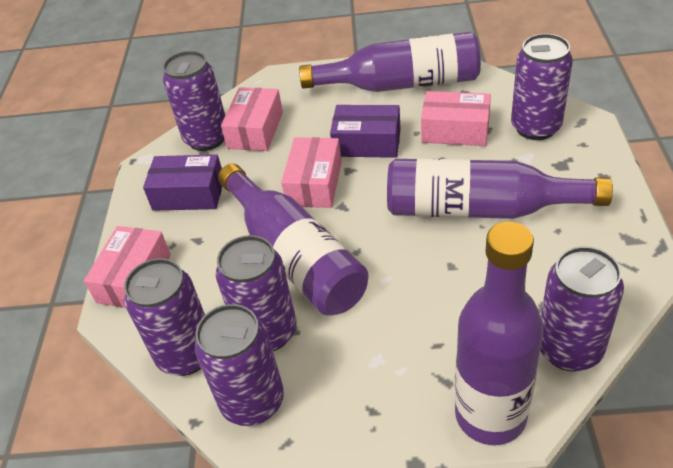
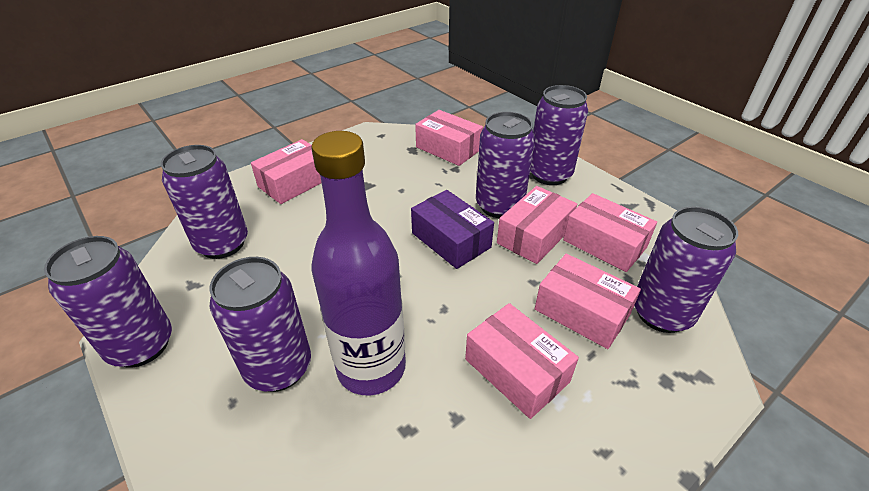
pink box: [84,226,171,308] [221,87,283,151] [281,137,342,208] [421,91,491,146] = 4 -> [251,139,321,204] [415,110,483,166] [465,303,579,419] [497,186,577,264] [535,254,641,349] [563,193,657,272] = 6
purple bottle: [218,164,369,316] [299,32,481,92] [387,159,613,219] [455,221,543,445] = 4 -> [311,131,406,395] = 1
purple box: [143,154,222,211] [330,105,401,158] = 2 -> [411,190,494,269] = 1

